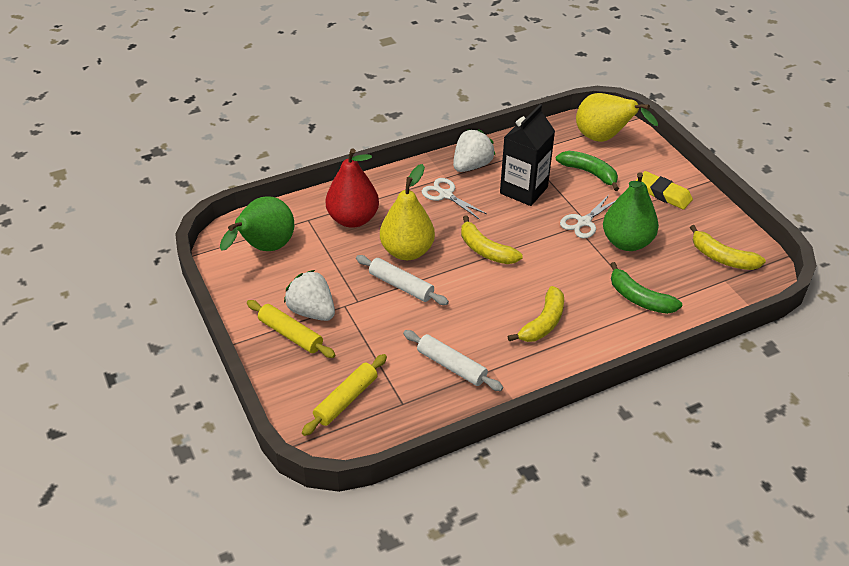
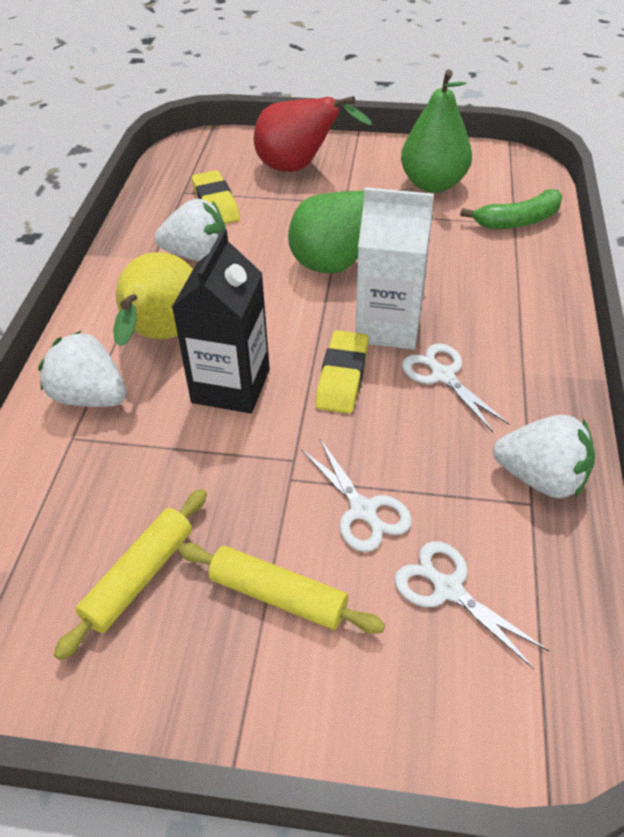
green banana: [556,151,619,191] [610,262,682,314] = 2 -> [460,189,562,229] = 1
white carton: none = 0 -> [355,187,434,350] = 1
white rolling pin: [356,255,449,305] [403,330,503,391] = 2 -> none = 0
white scissors: [422,178,487,219] [560,195,615,238] = 2 -> [301,439,412,552] [394,541,549,669] [402,343,510,432] = 3
white strawberry: [284,270,335,321] [453,129,496,172] = 2 -> [38,330,126,407] [155,199,226,262] [493,415,595,499] = 3
yellow banana: [461,216,523,264] [508,286,564,342] [690,225,766,270] = 3 -> none = 0
yellow eraser: [636,171,693,210] = 1 -> [192,170,240,224] [315,330,369,414] = 2
yellow pear: [380,164,435,260] [576,93,658,142] = 2 -> [113,252,193,346] = 1

